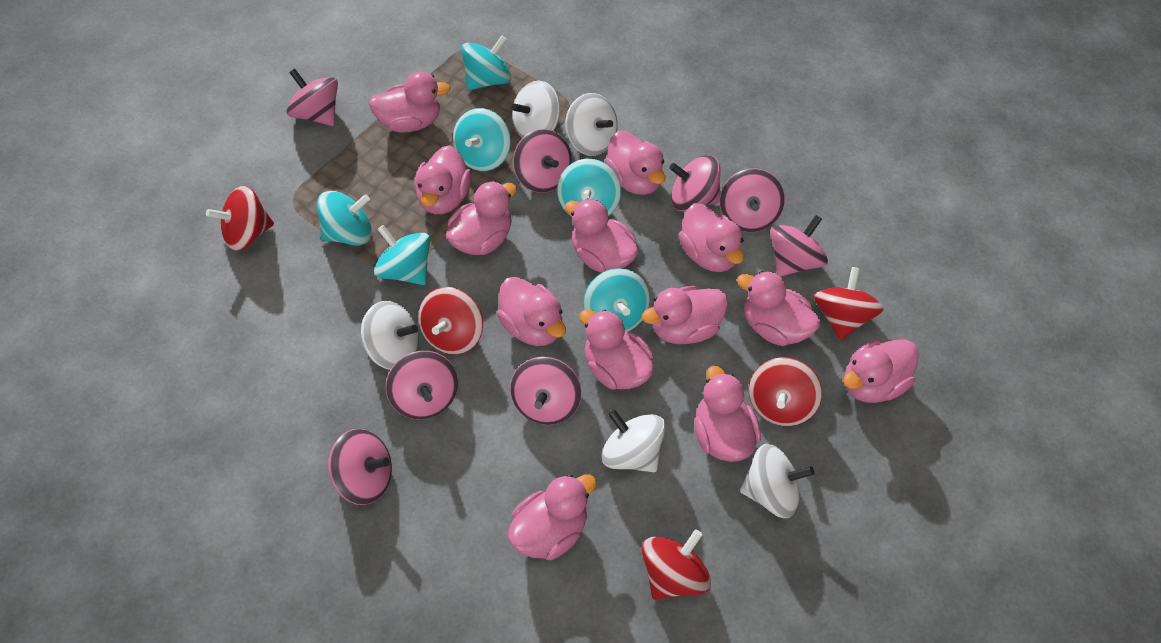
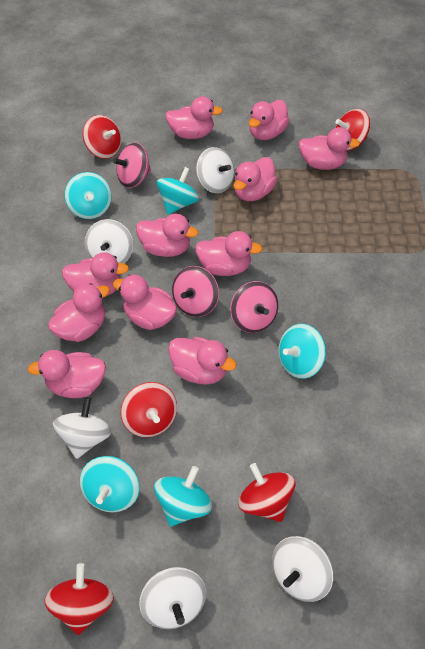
pink duck: [368,72,451,133] [414,145,471,214] [446,181,517,255] [497,277,566,346] [508,474,597,560] [565,198,638,272] [579,309,654,390] [604,131,666,195] [642,286,728,344] [679,203,744,272] [694,366,761,462] [737,271,820,346] [843,340,919,403] = 13 -> [28,350,106,398] [48,283,110,342] [62,252,129,297] [113,275,177,330] [136,214,198,257] [165,96,223,139] [168,337,237,385] [195,231,262,276] [233,157,277,201] [249,100,289,140] [299,127,360,170] = 11
pink spinning top: [287,69,338,126] [328,429,392,505] [386,351,458,419] [510,357,582,425] [513,129,572,193] [669,155,721,212] [720,168,785,232] [770,215,828,277] = 8 -> [113,143,151,188] [172,266,219,317] [230,281,278,333] = 3
turquoise spinning top: [317,191,372,246] [374,225,430,285] [453,108,511,171] [461,35,511,90] [557,159,621,217] [583,268,650,332] = 6 -> [65,172,112,219] [80,456,139,512] [154,466,212,526] [156,167,199,215] [279,324,326,379] = 5

